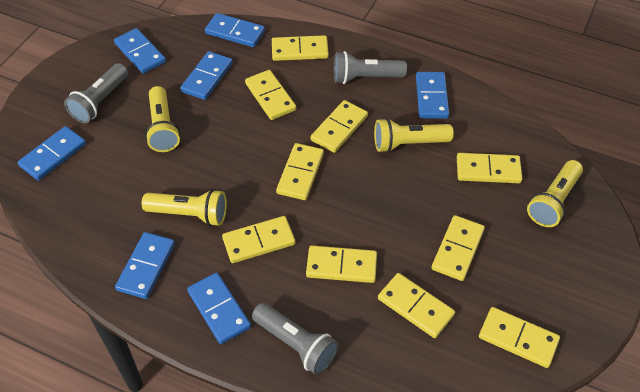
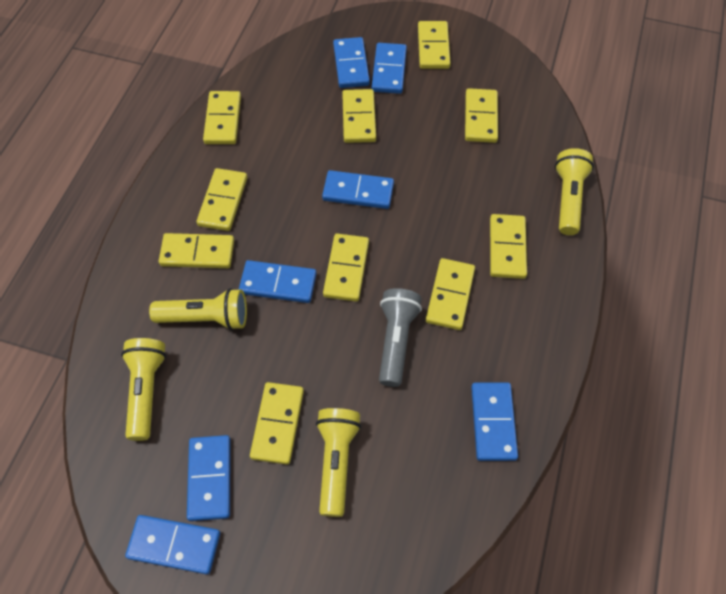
grey flashlight: [64,63,128,123] [252,303,339,375] [334,51,407,84] = 3 -> [379,288,422,387] = 1

